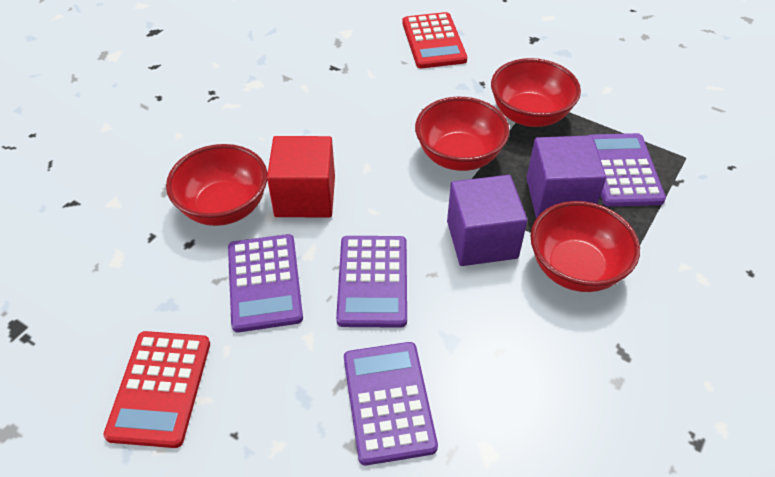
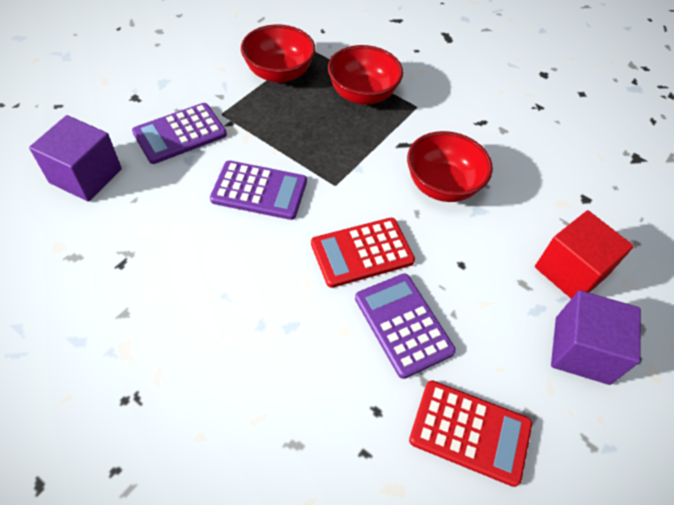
purple calculator: [228,234,303,332] [336,236,407,328] [344,342,438,466] [587,133,666,207] = 4 -> [132,103,227,164] [210,161,307,220] [355,274,456,379] = 3
red bowl: [166,144,268,226] [415,97,510,171] [491,58,581,127] [530,201,640,292] = 4 -> [241,25,316,83] [328,45,403,105] [407,131,493,202] = 3

